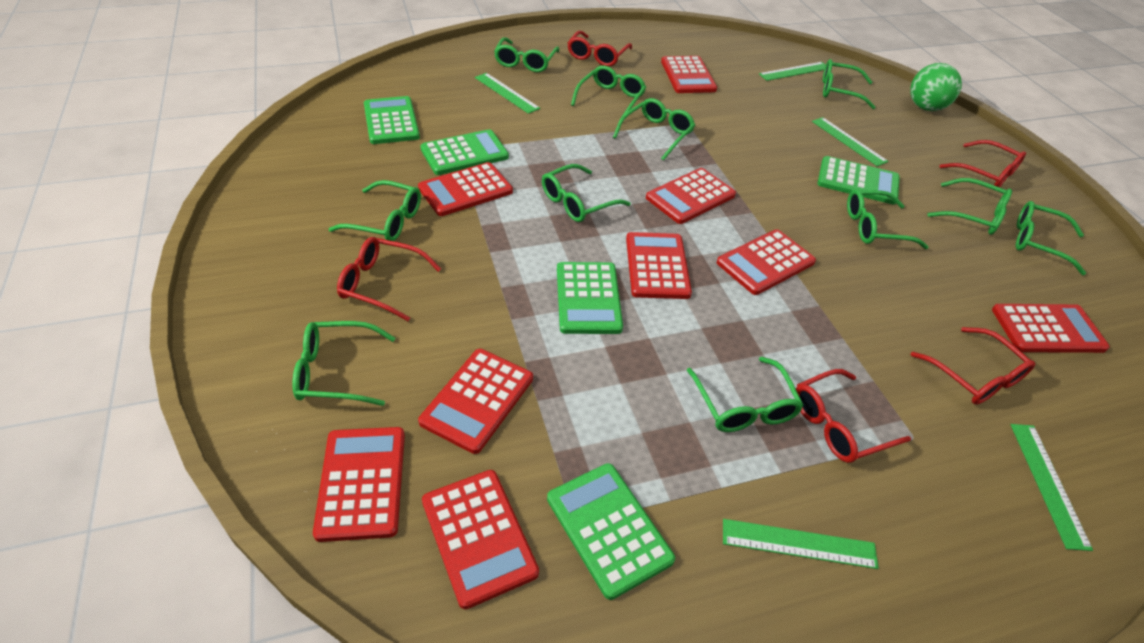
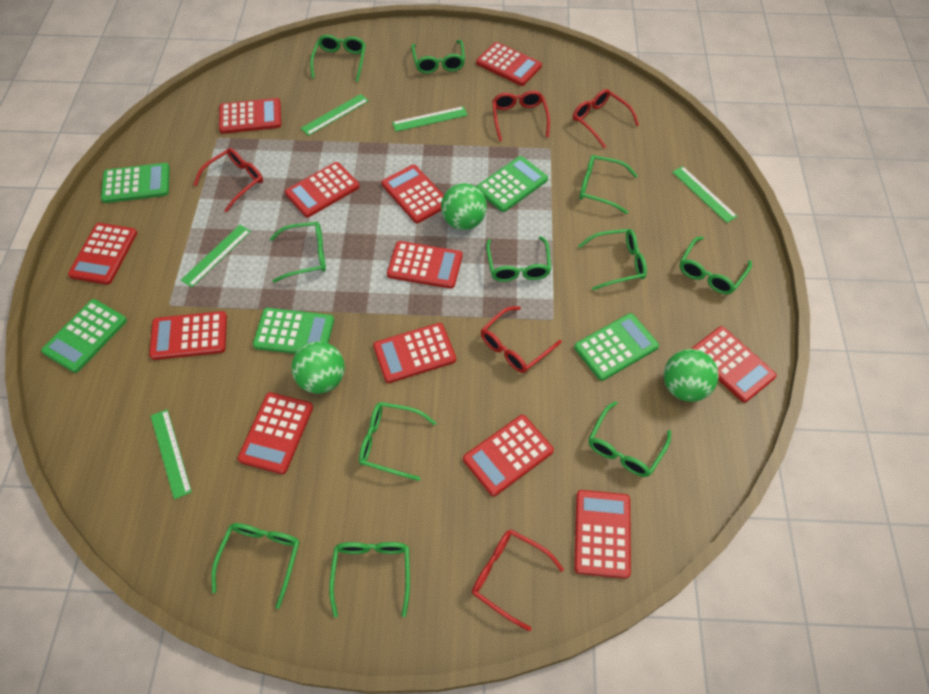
green ball: [910,63,962,111] = 1 -> [291,341,345,394] [441,183,487,230] [664,349,719,402] = 3
red calculator: [313,427,405,542] [418,162,513,216] [418,349,533,454] [422,470,539,609] [626,232,692,299] [646,168,736,224] [661,56,717,93] [717,229,816,295] [992,304,1110,353] = 9 -> [68,223,137,285] [149,311,227,360] [219,98,281,134] [238,392,313,474] [285,162,360,218] [373,323,456,383] [381,164,444,223] [387,241,462,289] [463,415,554,496] [476,42,542,86] [574,490,631,579] [691,326,777,403] = 12

